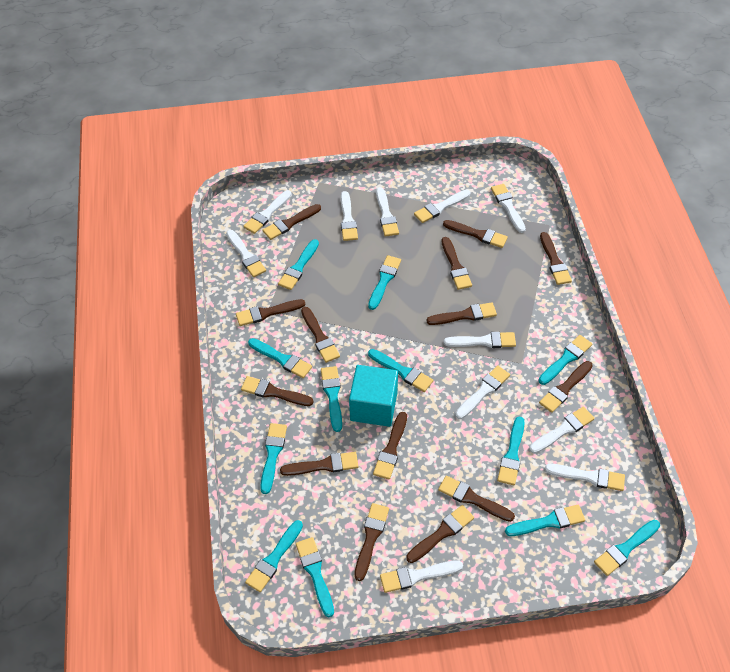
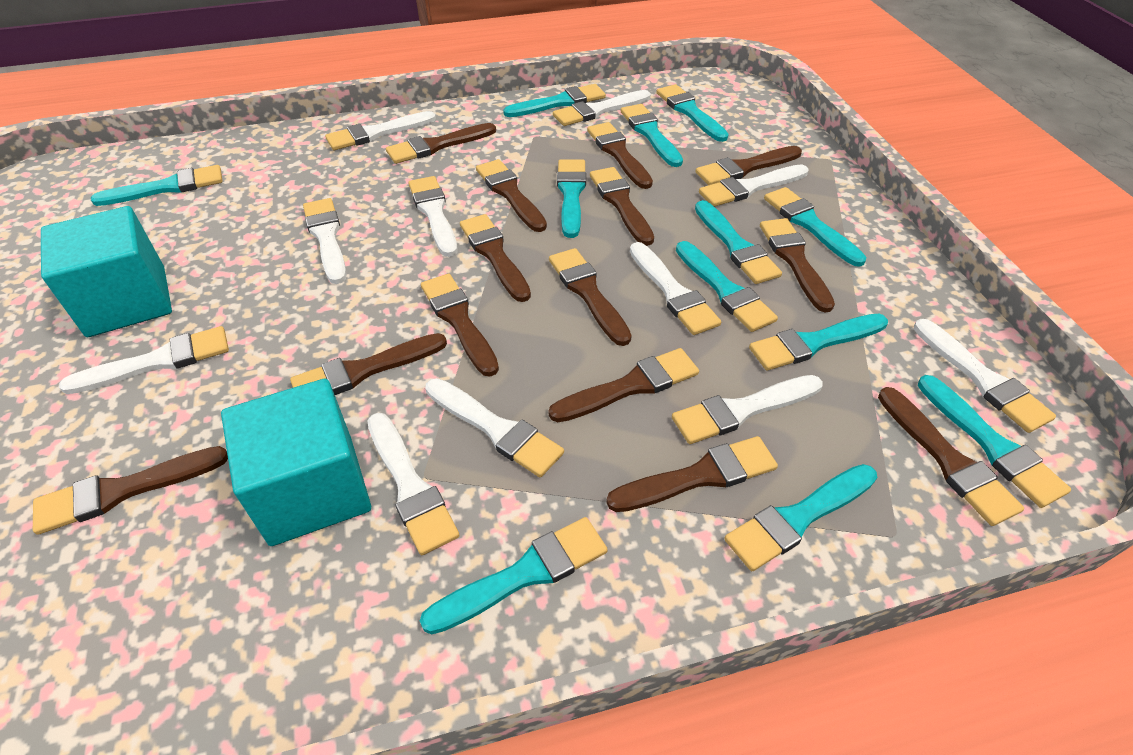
turquoise cube: [349,365,398,427] = 1 -> [41,206,172,337] [221,379,371,546] = 2

